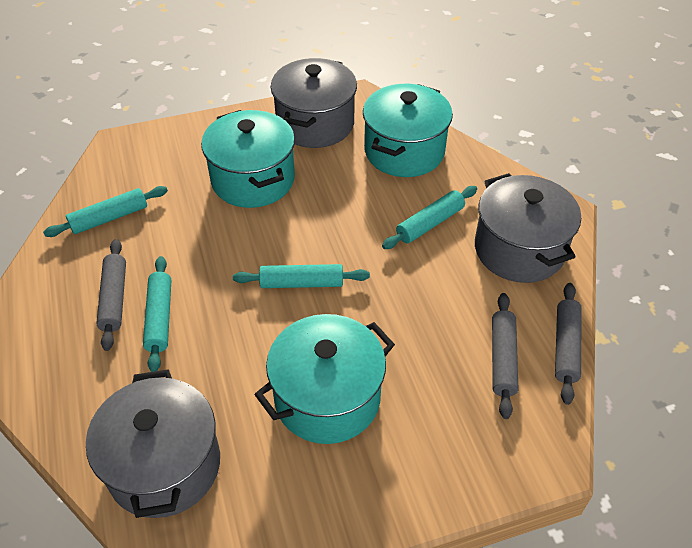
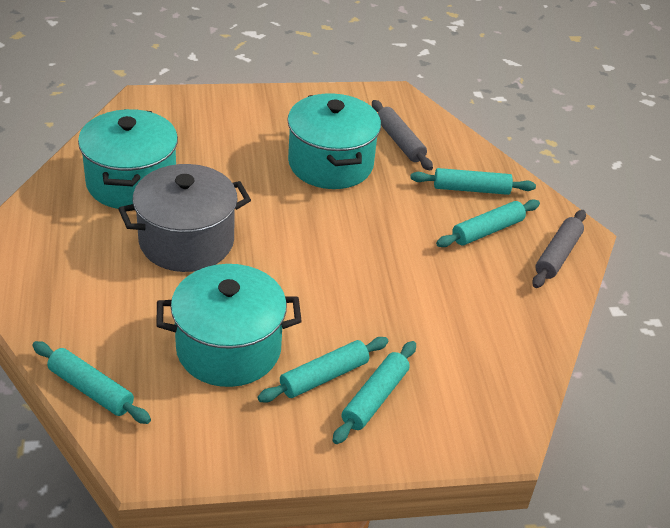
grey pot: [86,369,220,518] [271,58,357,148] [475,173,581,283] = 3 -> [118,164,251,272] = 1
grey rolling pin: [96,239,126,351] [492,293,519,419] [555,283,582,405] = 3 -> [372,100,433,171] [532,210,586,288] = 2
turquoise rolling pin: [43,186,168,237] [143,256,171,372] [233,264,370,288] [382,186,477,249] = 4 -> [32,341,151,424] [258,337,389,403] [332,341,416,444] [410,168,536,195] [436,199,540,247] = 5

